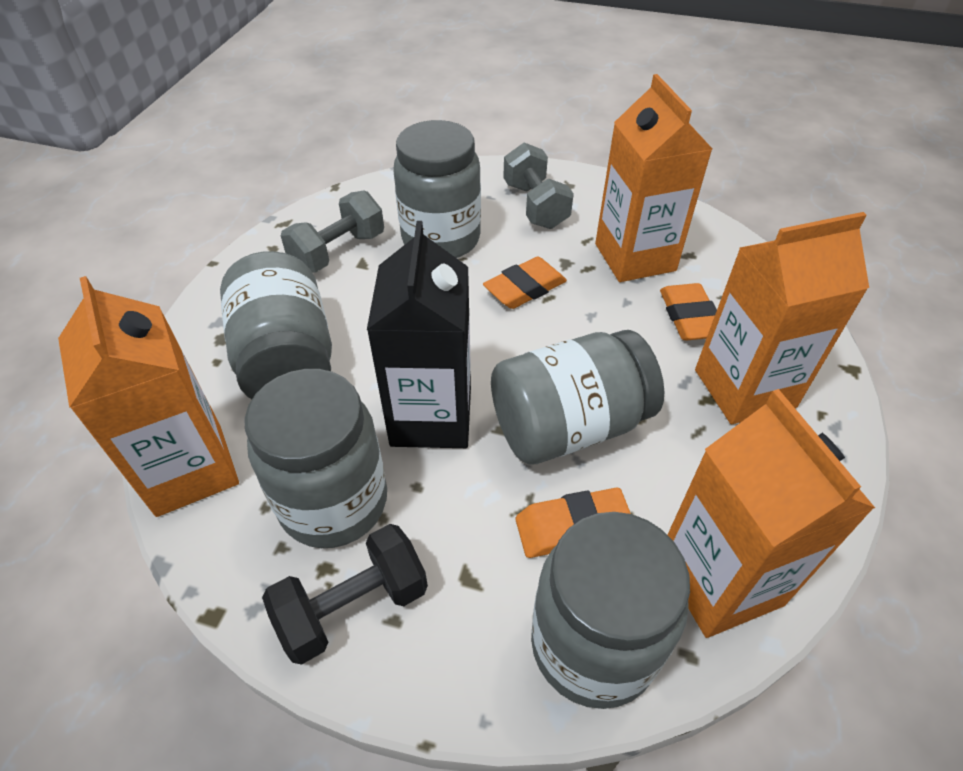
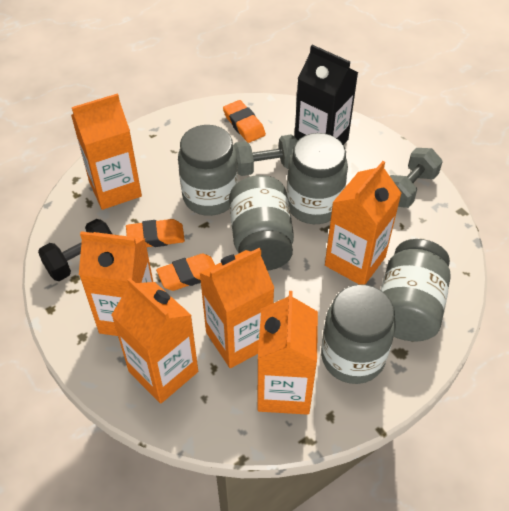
orange carton: [58,276,239,517] [595,74,712,282] [668,389,875,638] [695,212,869,424] = 4 -> [71,93,142,210] [79,231,153,336] [112,278,198,404] [200,248,274,368] [257,291,318,415] [325,161,402,285] = 6

